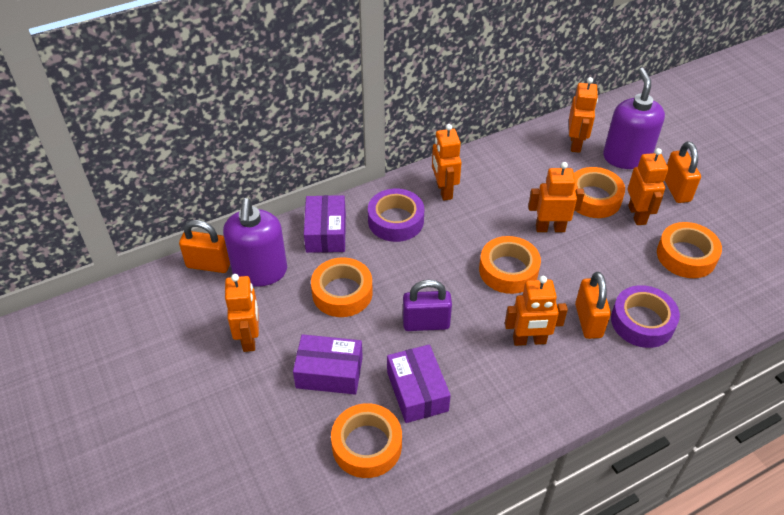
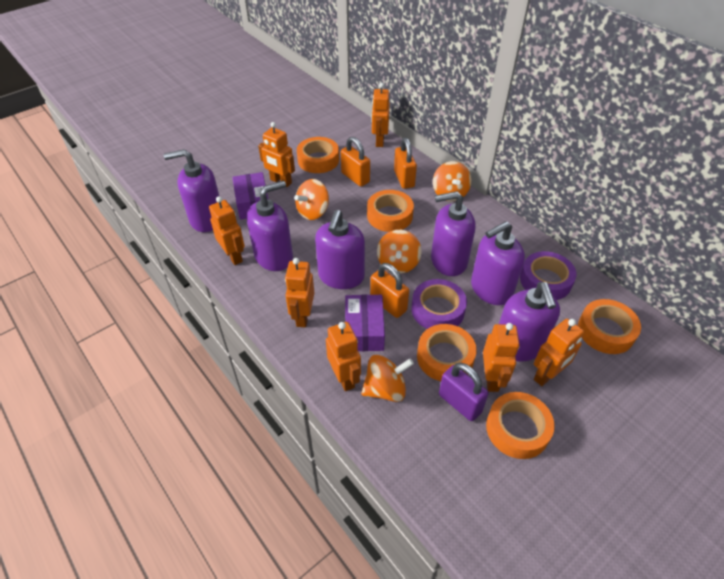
orange robot: [225,274,259,352] [432,124,462,201] [505,276,568,346] [528,162,585,232] [569,77,598,153] [628,148,668,225] = 6 -> [209,197,245,265] [258,122,295,187] [285,258,314,327] [326,322,361,391] [372,83,390,147] [483,323,519,392] [534,319,584,386] = 7
orange spinning top: none = 0 -> [294,179,329,220] [361,355,414,402] [377,230,421,274] [433,161,471,201] = 4
purple box: [293,334,363,394] [304,195,346,253] [387,344,451,423] = 3 -> [232,172,268,220] [345,295,385,351] = 2
purple soap dispenser: [223,198,287,287] [603,68,665,169] = 2 -> [164,149,220,232] [247,181,293,271] [315,210,365,289] [431,191,476,276] [471,221,525,305] [499,282,560,361] = 6

